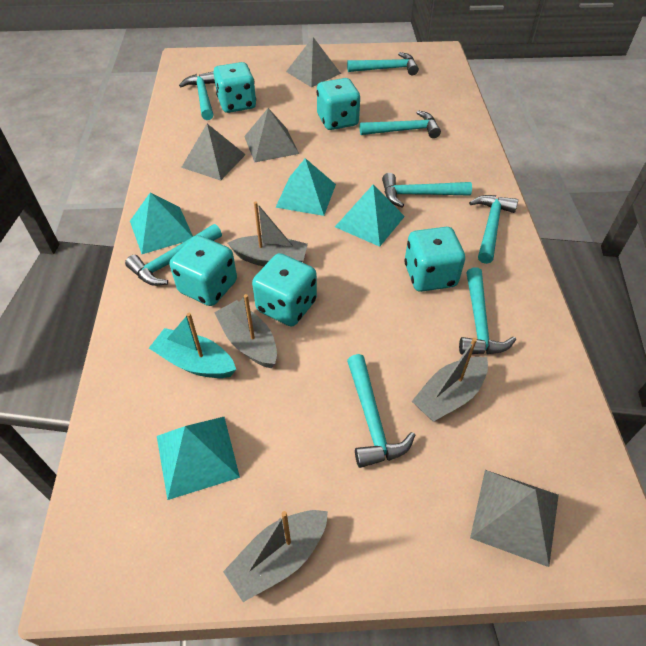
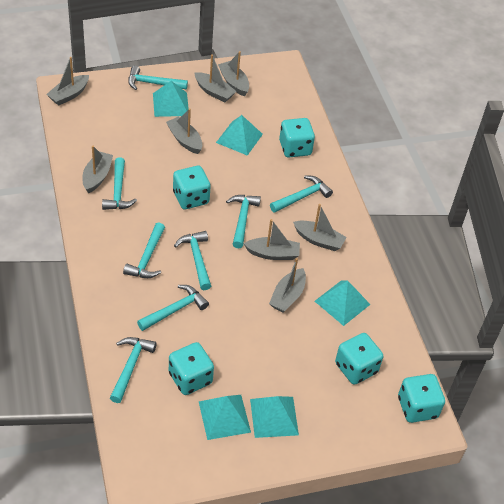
grey boat: [214,294,277,368] [223,510,328,602] [228,201,308,266] [412,338,488,422] = 4 -> [46,57,89,105] [83,146,113,193] [166,108,202,154] [195,54,237,102] [218,51,249,96] [244,219,300,260] [269,258,306,312] [293,204,347,251] = 8
grey pyramid: [181,124,246,181] [244,108,299,162] [286,37,341,87] [470,470,559,567] = 4 -> none = 0
turquoise boat: [149,313,236,378] = 1 -> none = 0
turquoise pyramid: [130,192,193,254] [157,417,240,500] [275,158,336,216] [335,184,405,247] = 4 -> [153,81,189,117] [199,395,251,440] [216,115,263,156] [250,396,299,438] [315,280,371,326] = 5

